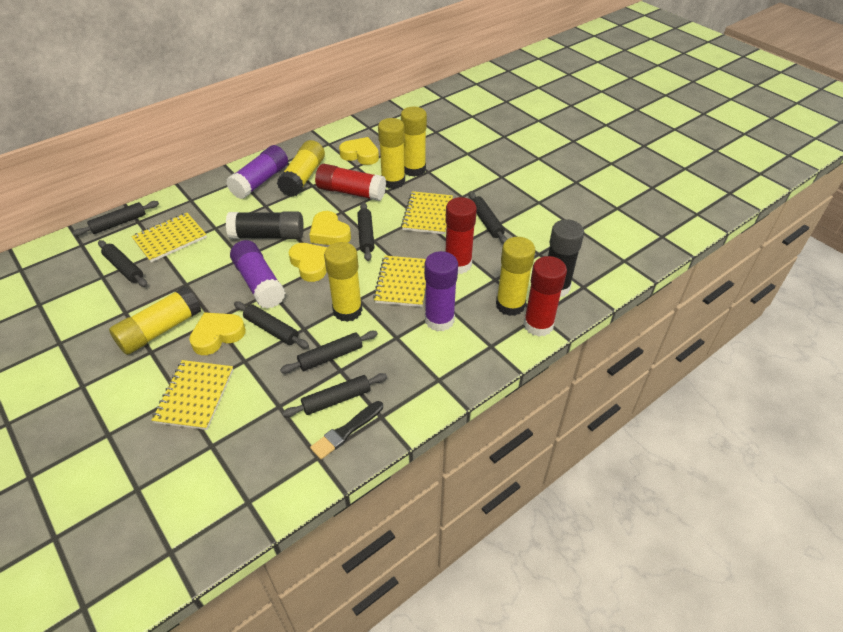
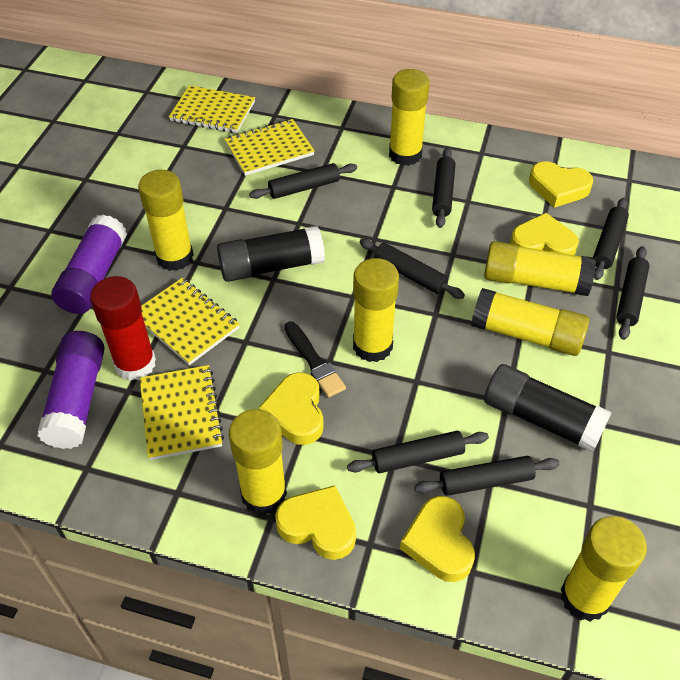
purple glue stick: [226,145,288,199] [230,240,285,309] [425,251,458,332] = 3 -> [37,331,105,449] [51,214,127,314] = 2
red glue stick: [315,164,386,201] [446,197,477,274] [523,256,567,337] = 3 -> [90,276,156,381] = 1
yellow glue stick: [109,286,201,355] [277,140,325,197] [324,242,363,322] [378,118,405,189] [401,107,427,177] [496,237,535,316] = 6 -> [138,170,194,271] [229,409,287,515] [353,258,399,362] [389,69,430,166] [471,288,589,356] [484,241,596,296] [561,516,647,622] = 7
yellow heart: [189,312,246,355] [288,243,327,282] [309,211,351,245] [339,137,379,165] = 4 -> [259,372,323,445] [275,485,356,560] [400,496,475,582] [510,213,579,255] [529,161,593,208] = 5

